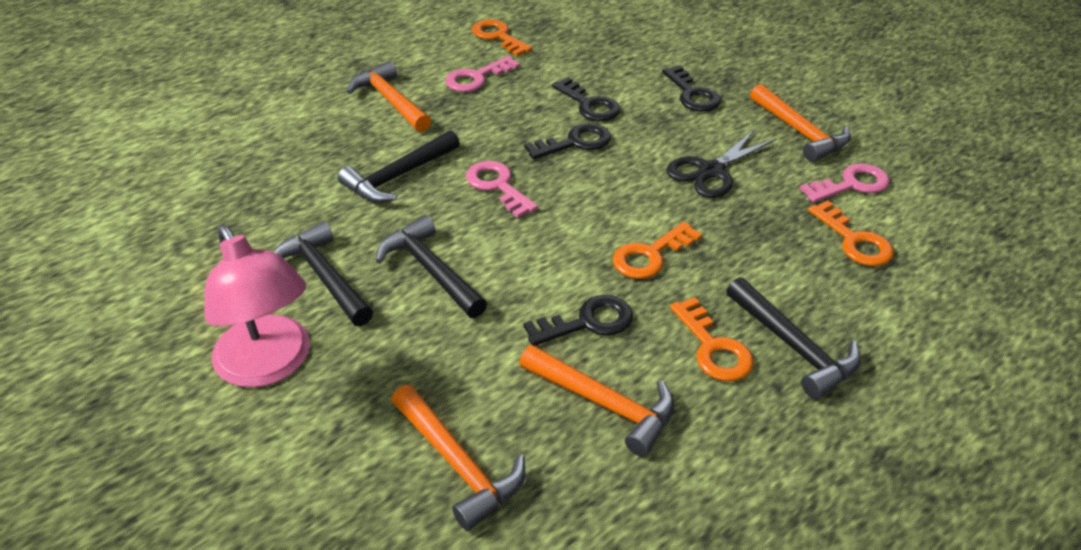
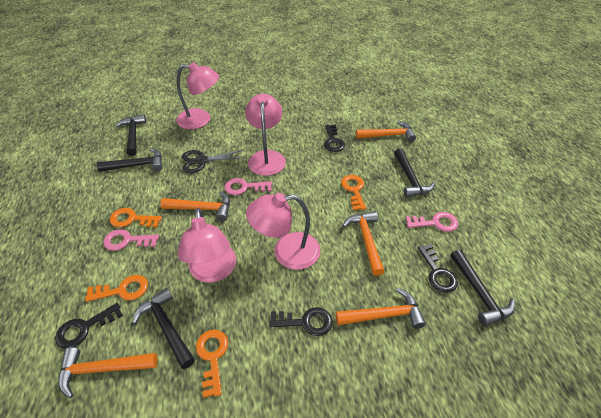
black hammer: [274,221,373,326] [338,130,460,203] [376,216,487,318] [726,277,861,399] = 4 -> [97,148,162,172] [115,114,146,156] [132,288,195,369] [394,148,435,198] [451,250,515,326] = 5
orange hammer: [347,61,431,132] [391,384,525,531] [519,345,675,457] [750,84,851,162] = 4 -> [58,347,158,398] [160,191,230,221] [336,288,426,329] [342,211,385,276] [356,121,416,142] = 5
pink lamp: [204,225,310,387] = 1 -> [176,62,219,129] [178,208,236,283] [245,94,286,176] [246,193,320,270] = 4

